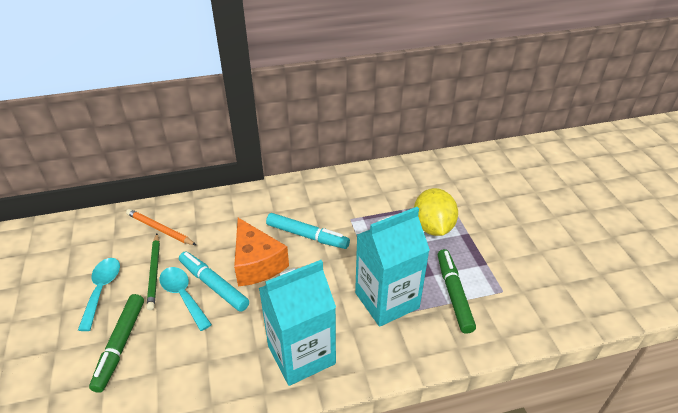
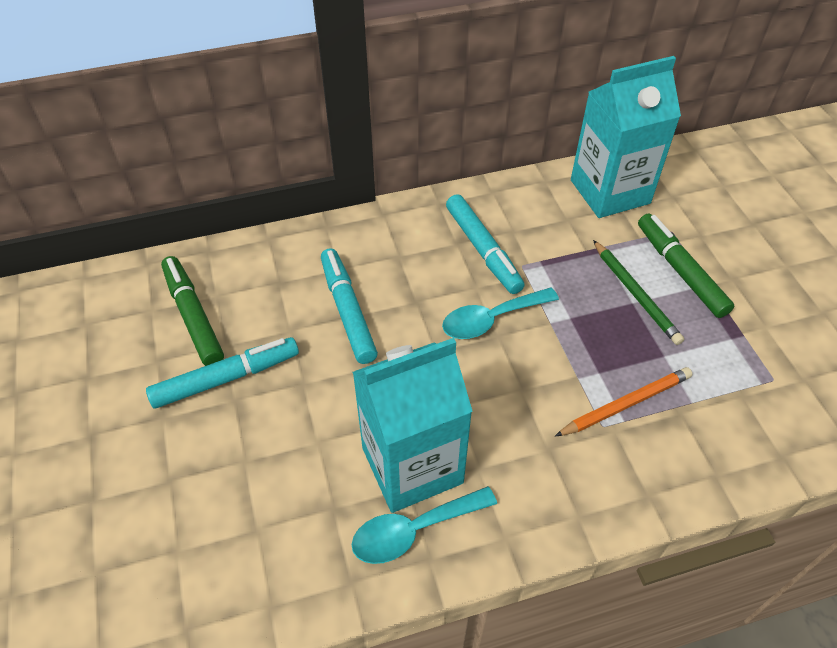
orange cheese: [234,218,289,286] = 1 -> none = 0
turquoise marker: [179,251,249,312] [266,213,350,249] = 2 -> [146,337,299,408] [321,248,378,364] [446,194,525,294] = 3
yellow lemon: [414,188,458,236] = 1 -> none = 0

